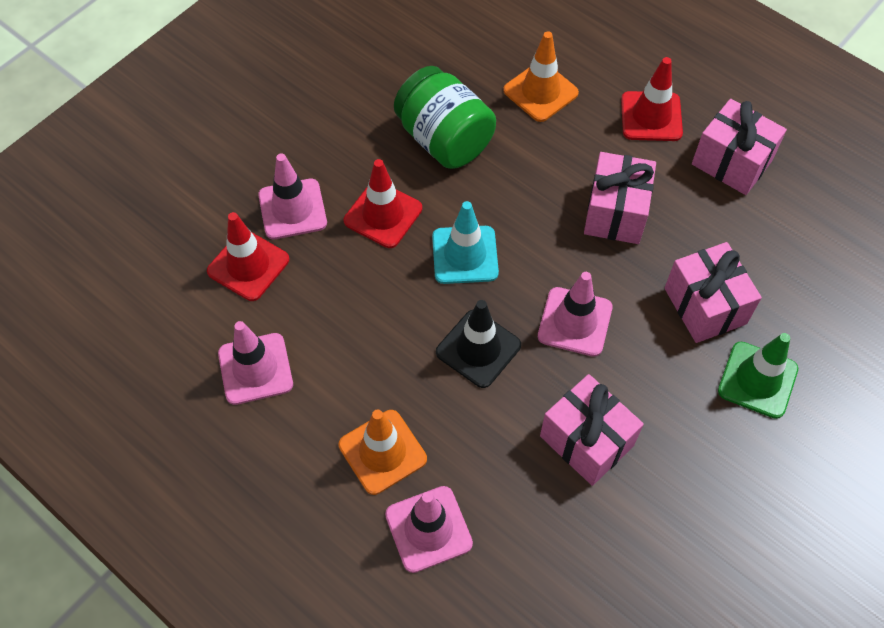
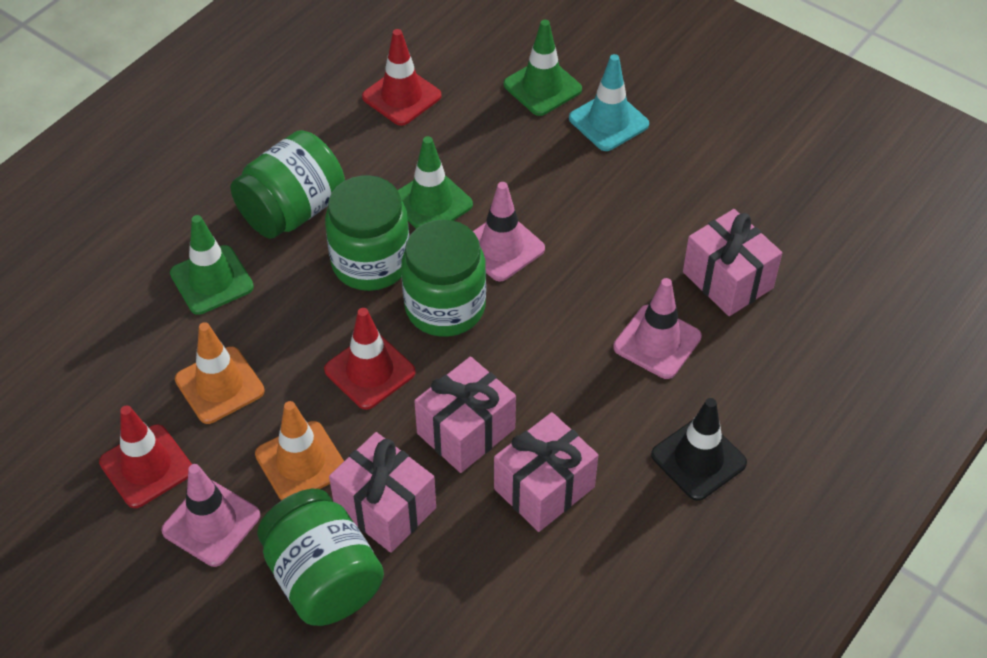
green jar: [394,66,496,169] = 1 -> [230,130,345,239] [257,489,384,626] [325,176,409,291] [401,220,486,337] = 4
green traffic cone: [718,333,798,419] = 1 -> [170,215,254,315] [398,136,473,228] [503,20,582,116] = 3
pink traffic cone: [218,321,293,405] [258,153,327,239] [385,486,473,573] [538,272,612,357] = 4 -> [161,464,260,567] [473,182,545,282] [613,278,702,379] = 3

